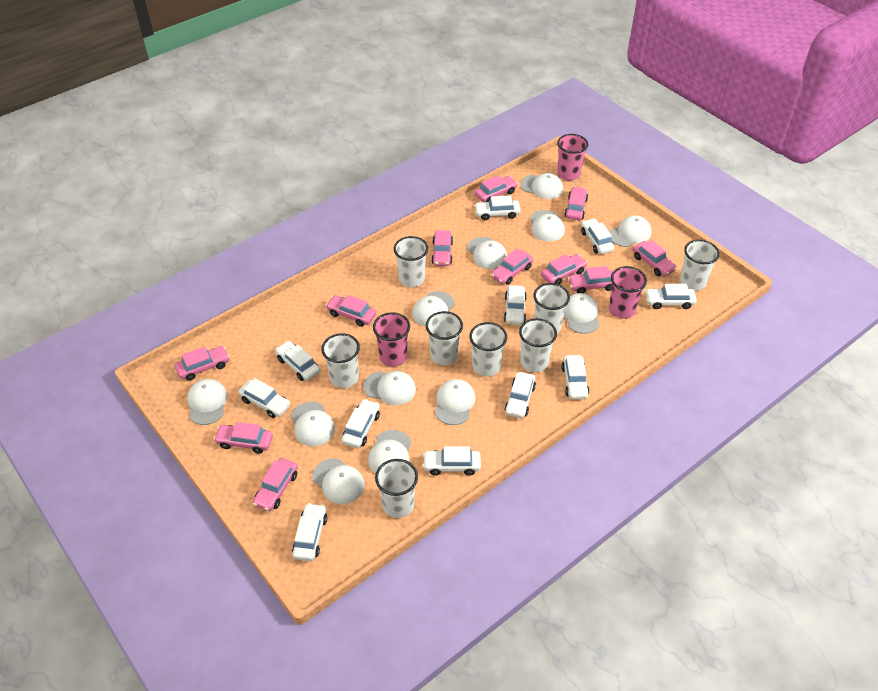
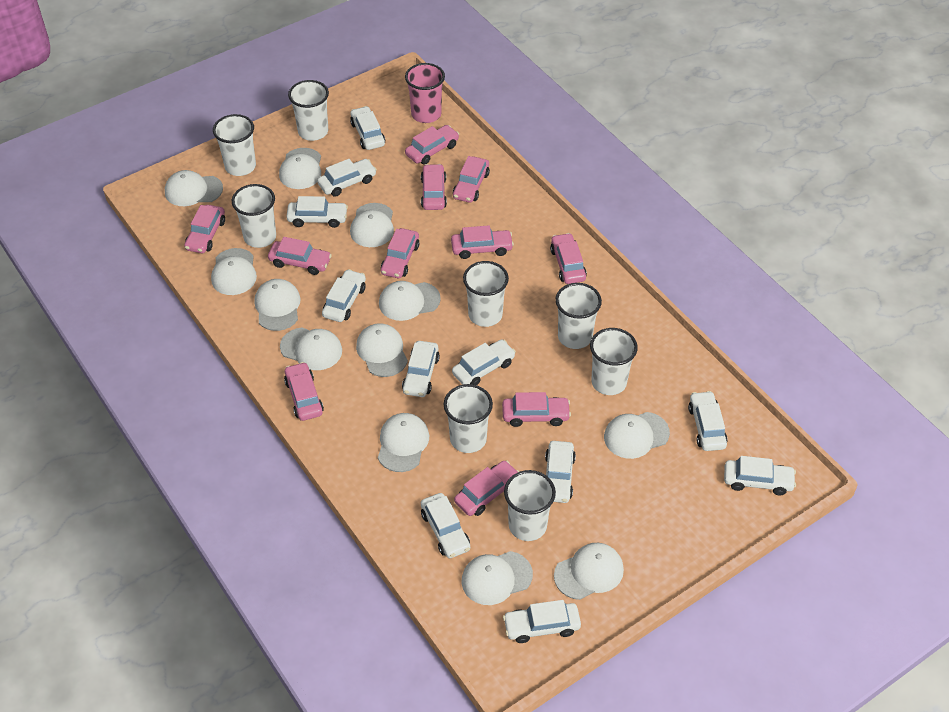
pink cup: [373,312,410,366] [557,134,588,181] [609,266,647,319] = 3 -> [405,63,445,123] = 1

